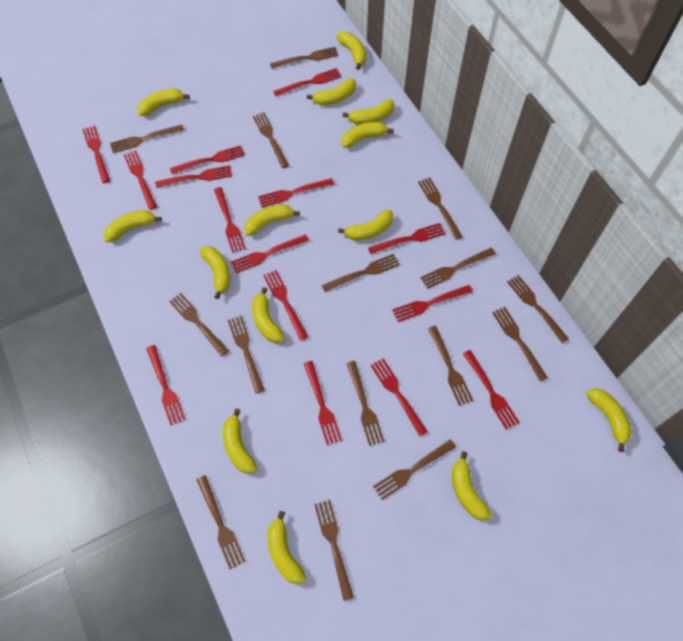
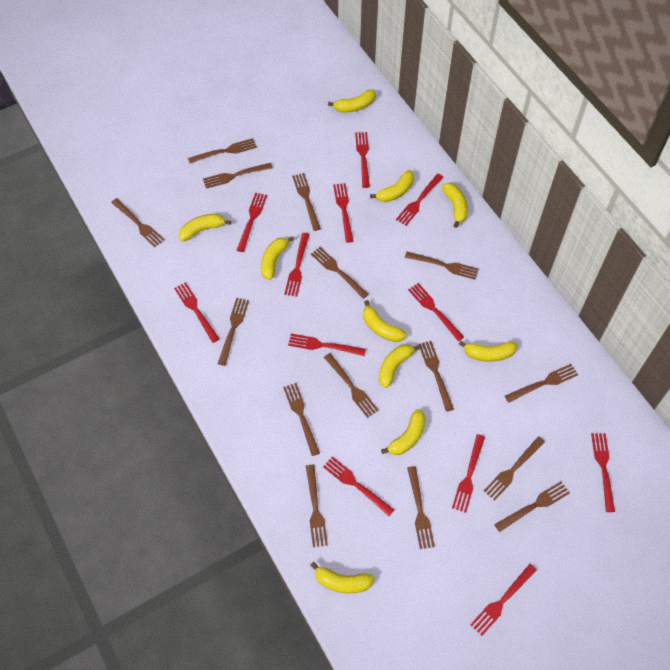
red fork: [83,125,110,183] [124,150,157,210] [146,345,186,425] [155,165,232,188] [170,145,245,174] [214,187,246,253] [231,234,309,273] [258,178,334,207] [263,270,308,340] [273,68,342,96] [304,361,342,445] [368,223,446,254] [371,358,428,436] [392,285,473,322] [463,350,520,430] = 15 -> [174,282,219,343] [237,193,267,252] [284,233,310,297] [288,334,366,356] [323,456,394,516] [333,183,353,243] [355,132,370,188] [396,174,443,226] [408,283,464,341] [452,434,485,513] [470,564,537,636] [591,433,615,512] = 12
yellow banana: [103,210,162,243] [137,88,190,116] [200,246,230,299] [223,409,257,474] [244,204,300,236] [252,287,285,343] [268,511,306,584] [307,78,356,105] [336,32,366,70] [338,209,393,241] [341,122,394,148] [343,99,394,124] [452,451,492,521] [587,388,632,452] = 14 -> [179,214,231,241] [261,236,294,280] [310,562,375,593] [328,89,376,113] [363,300,407,342] [370,170,414,202] [379,344,420,388] [381,409,426,455] [442,183,468,228] [459,341,517,362] = 10

